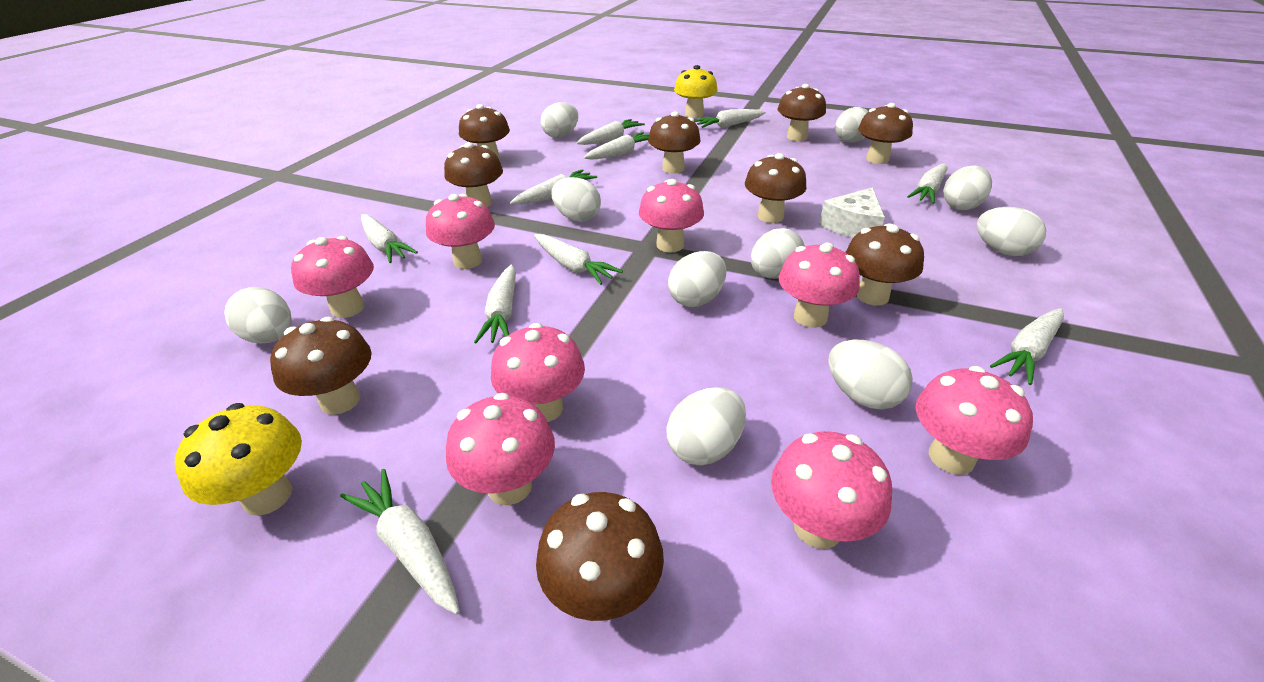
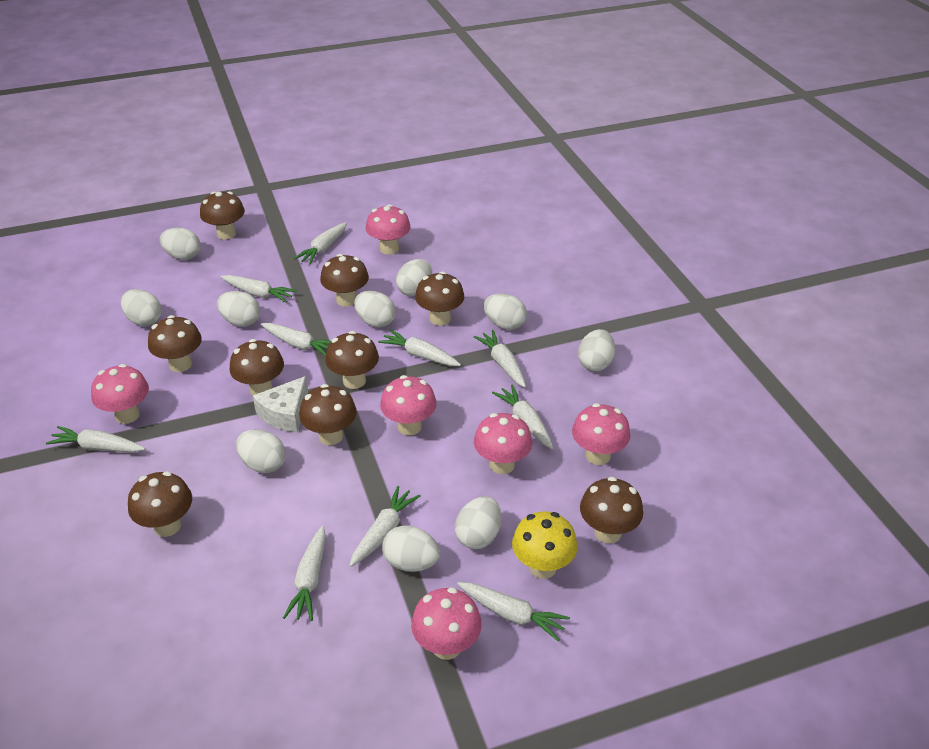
pink mushroom: [291,236,374,318] [426,194,495,269] [446,393,555,505] [491,323,585,422] [639,179,704,252] [771,431,892,549] [779,243,860,328] [916,366,1033,475] = 8 -> [91,364,149,424] [366,204,411,255] [380,375,437,436] [411,587,482,660] [474,413,532,474] [572,403,630,465] = 6
yellow mushroom: [175,403,302,516] [674,65,717,118] = 2 -> [512,511,578,579] = 1

